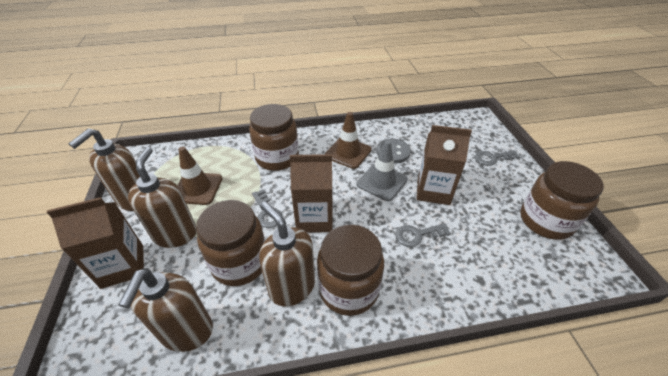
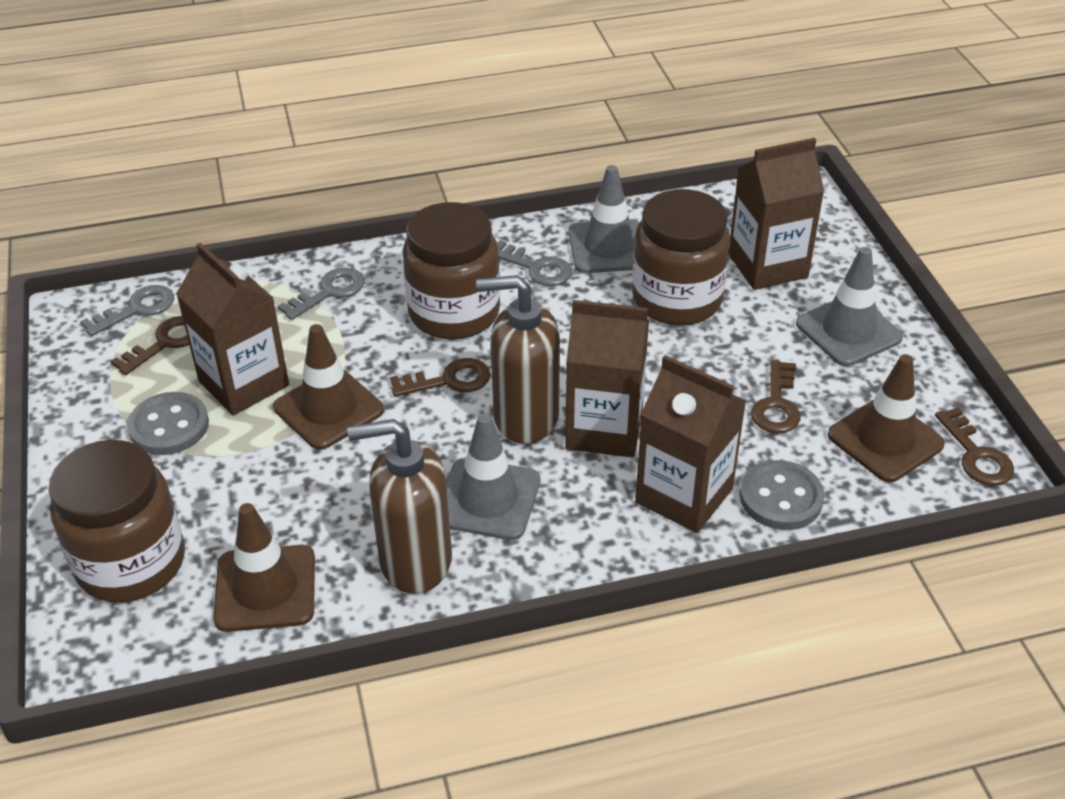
brown carton: [47,197,144,289] [290,154,333,233] [417,125,472,205] = 3 -> [176,243,289,415] [565,300,649,458] [635,355,746,533] [729,138,824,290] = 4
brown jar: [196,200,265,286] [249,104,299,171] [317,225,384,316] [520,161,604,240] = 4 -> [49,440,185,602] [403,202,500,340] [632,189,730,325] = 3
brown key: none = 0 -> [110,316,189,375] [390,358,490,397] [751,360,800,433] [935,407,1014,486] = 4
brown soap dispenser: [68,128,140,211] [119,268,213,352] [128,147,196,248] [259,201,315,307] = 4 -> [347,419,452,594] [476,275,560,444] = 2
brown traffic cone: [177,147,223,205] [325,112,371,169] = 2 -> [213,503,315,632] [273,324,384,450] [828,354,945,482] = 3
grey button: [377,139,411,163] = 1 -> [127,392,209,455] [740,460,825,530] = 2
grey traffic cone: [357,140,408,201] = 1 -> [447,414,540,540] [568,165,640,273] [796,247,903,366] = 3

